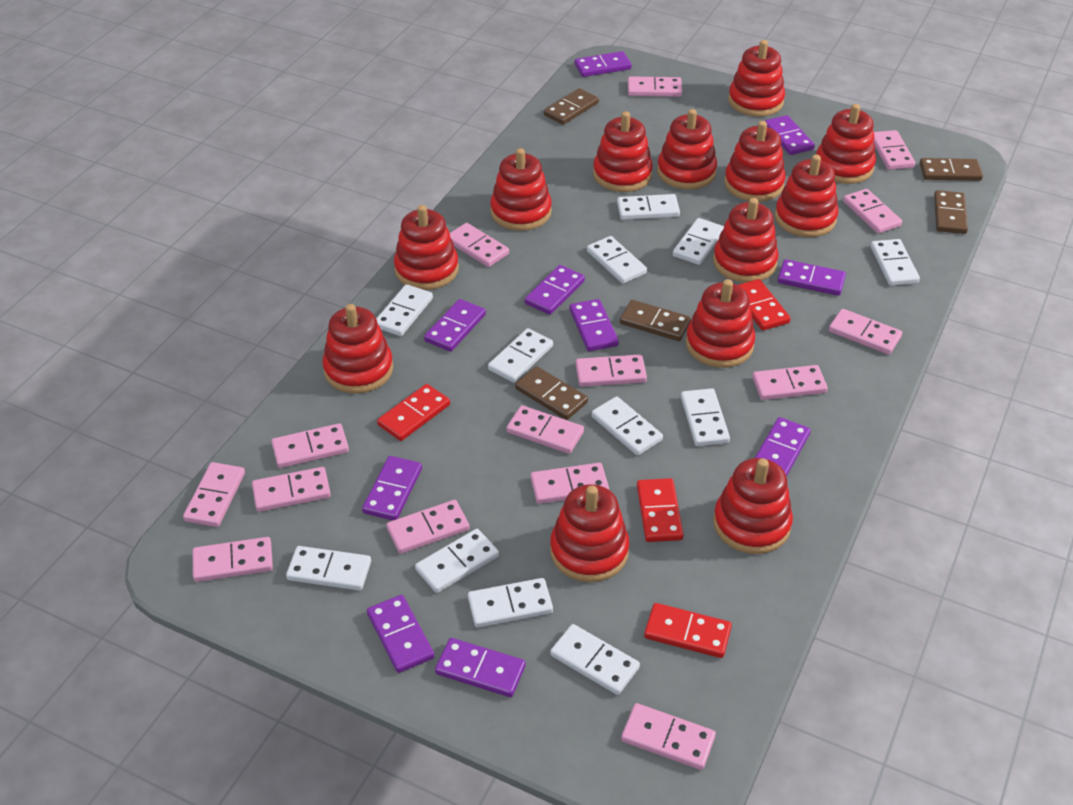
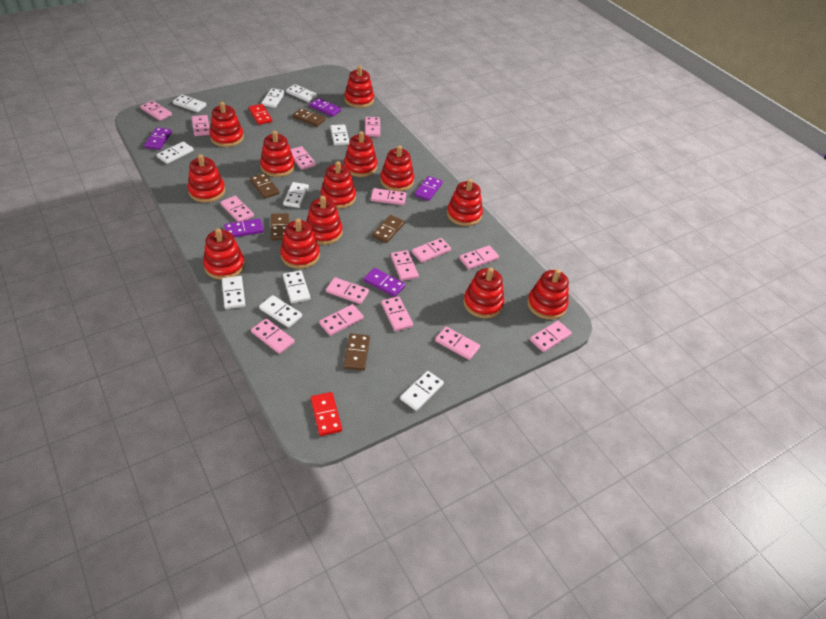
purple domino: [362,456,422,520] [367,595,434,673] [424,299,486,352] [435,638,526,697] [525,265,585,315] [570,299,619,351] [575,51,632,77] [755,417,811,477] [765,115,815,155] [778,259,846,296] = 10 -> [144,127,172,150] [224,219,264,237] [310,98,341,117] [364,268,405,297] [415,176,443,201] = 5
red domino: [377,384,450,441] [637,478,684,542] [644,603,732,658] [738,279,791,331] = 4 -> [249,104,272,125] [311,392,342,436] = 2
white domino: [286,546,371,591] [376,284,433,336] [415,529,499,593] [468,578,553,628] [488,328,553,383] [550,624,640,695] [587,236,647,284] [591,396,663,455] [617,194,680,220] [673,218,724,265] [681,388,730,446] [871,239,920,286] = 12 -> [157,141,194,164] [173,95,206,112] [222,276,245,309] [259,295,302,328] [261,88,285,108] [283,182,309,208] [283,270,310,303] [286,84,317,102] [330,125,349,145] [400,371,444,411] = 10

